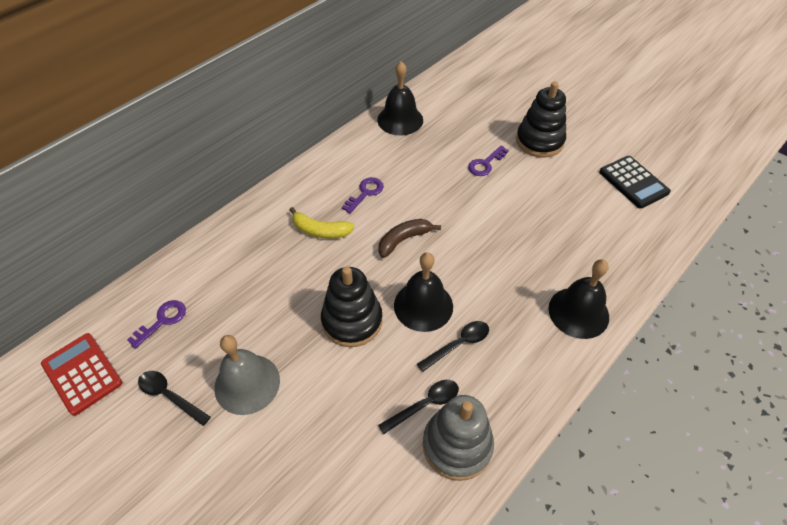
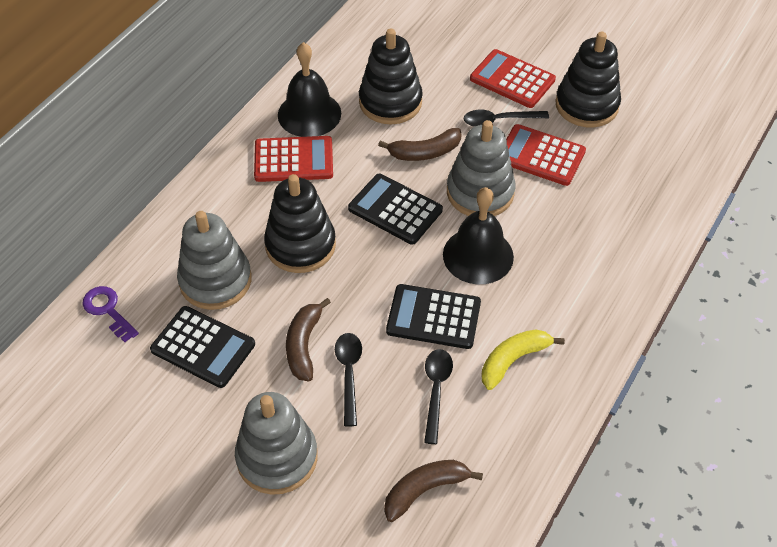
black bell: [377,61,423,136] [394,252,453,332] [548,259,609,339] = 3 -> [278,42,341,137] [443,187,514,284] = 2
black calculator: [599,156,671,208] = 1 -> [150,306,255,388] [348,174,443,245] [386,284,481,349] = 3
black stacking toy: [321,266,382,347] [516,81,566,157] = 2 -> [264,174,336,273] [359,28,423,124] [555,32,621,127] = 3
brown banana: [378,219,441,258] = 1 -> [286,298,331,381] [378,128,462,161] [384,460,483,522] = 3
grey bell: [214,335,280,415] = 1 -> none = 0
grey stacking toy: [423,395,494,481] = 1 -> [177,211,252,310] [235,392,318,495] [447,120,516,216] = 3
purple key: [127,300,186,349] [342,177,384,213] [468,146,509,176] = 3 -> [82,286,139,342] = 1
red calculator: [41,333,122,416] = 1 -> [254,136,333,182] [470,49,556,108] [506,124,586,186] = 3

